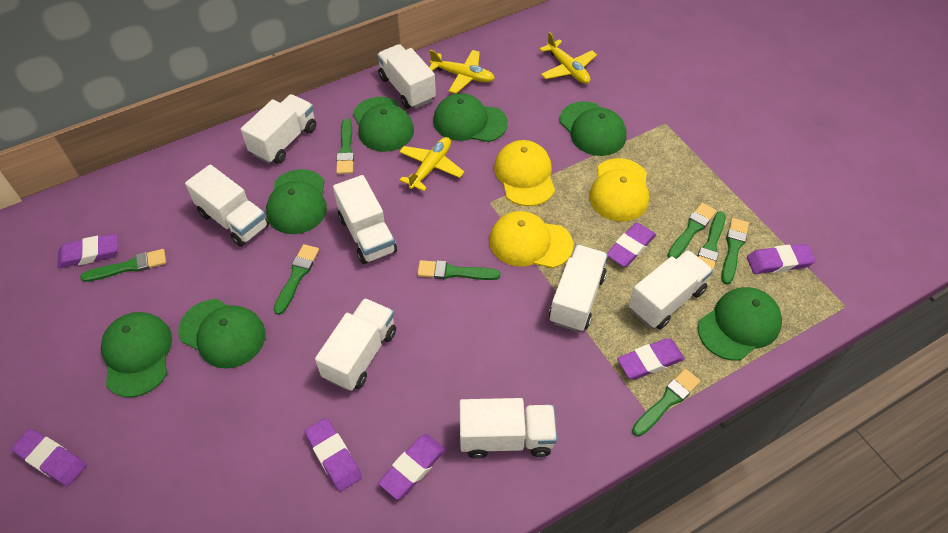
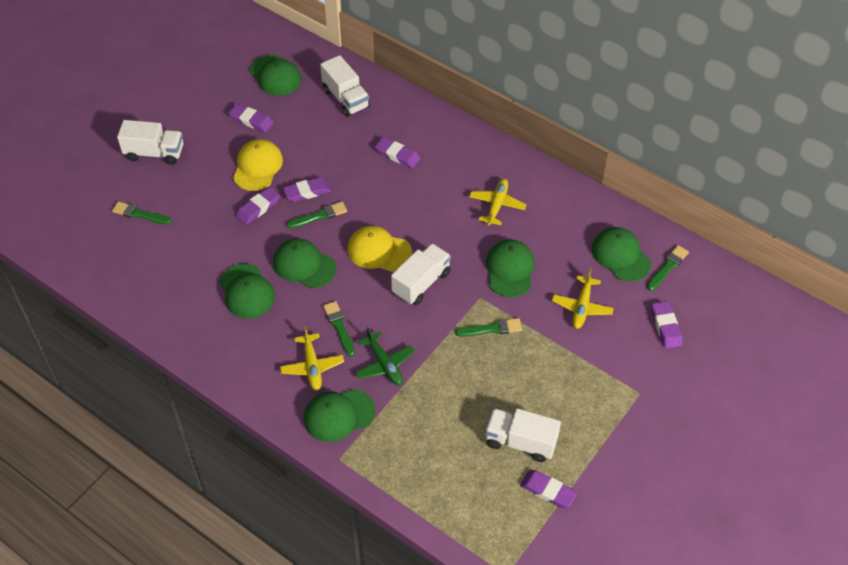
green brush: [80,249,166,282] [274,244,319,315] [336,119,354,174] [417,260,501,280] [632,369,700,437] [667,203,716,259] [697,211,726,275] [721,218,749,284] = 8 -> [112,201,172,225] [286,202,347,229] [323,301,355,356] [455,318,522,337] [647,245,689,291] = 5
green cap: [101,312,172,397] [178,299,265,369] [266,169,327,234] [353,97,414,152] [433,93,508,142] [560,101,626,156] [698,287,782,361] = 7 -> [219,264,275,319] [250,55,301,96] [273,238,337,288] [304,389,376,442] [486,240,535,297] [592,227,651,282] = 6
green plane: none = 0 -> [355,327,415,385] = 1
purple eraser: [11,429,86,487] [58,233,118,268] [304,418,362,492] [378,434,446,500] [607,222,656,267] [617,338,685,380] [747,244,816,274] = 7 -> [228,104,274,132] [236,187,280,225] [283,177,331,202] [375,137,421,168] [520,470,577,508] [651,301,683,349] = 6
white truck: [185,164,269,247] [241,94,316,164] [315,298,396,391] [333,175,397,264] [377,44,436,109] [460,398,557,459] [549,245,608,332] [629,250,713,329] = 8 -> [117,120,183,165] [320,55,370,117] [391,243,451,305] [485,408,561,462] = 4
yellow cap: [489,211,573,268] [494,140,555,206] [589,158,649,222] = 3 -> [233,139,283,191] [347,226,412,272] = 2

